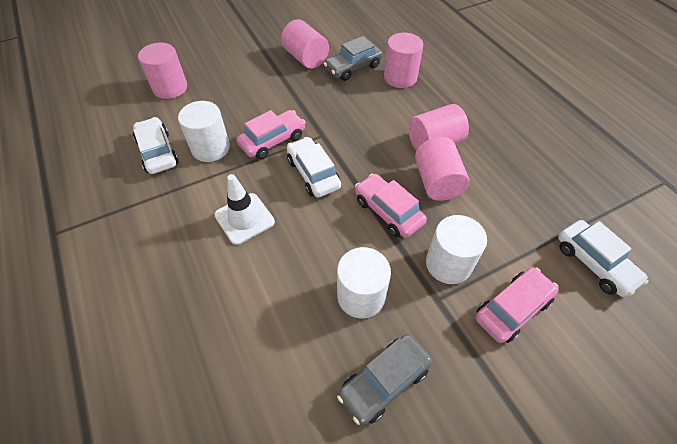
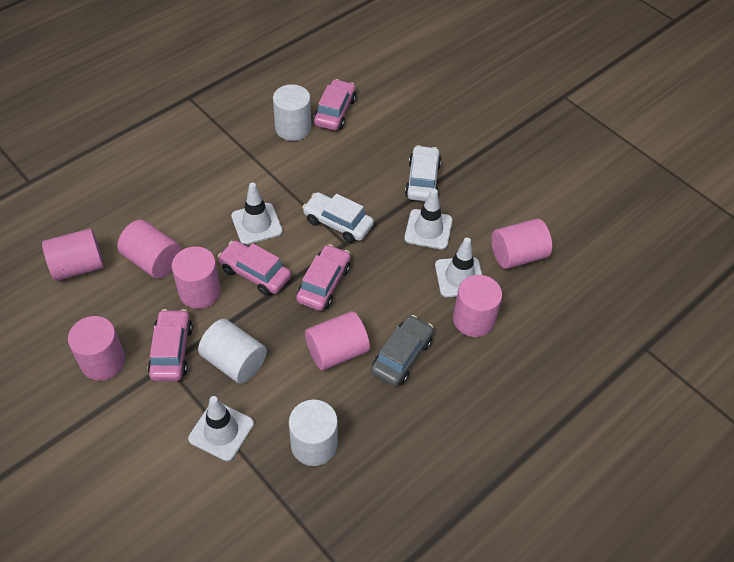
grey car: [324,36,383,81] [337,334,433,425] = 2 -> [371,315,434,387] = 1
pink car: [236,110,306,159] [355,174,427,238] [475,267,559,343] = 3 -> [148,309,193,381] [218,240,291,296] [296,244,351,311] [314,79,356,130] = 4
pink cylinder: [138,43,187,99] [281,19,329,69] [384,33,423,88] [408,104,469,151] [415,137,469,201] = 5 -> [42,228,104,281] [68,316,125,381] [117,220,182,279] [172,246,221,309] [305,311,370,371] [453,275,502,337] [491,218,552,269] = 7
white car: [133,117,179,174] [287,137,341,198] [558,220,649,297] = 3 -> [302,192,374,243] [405,145,441,201] = 2
white traffic cone: [214,174,275,245] = 1 -> [188,396,254,461] [231,183,283,245] [404,189,453,250] [435,238,482,297] = 4

